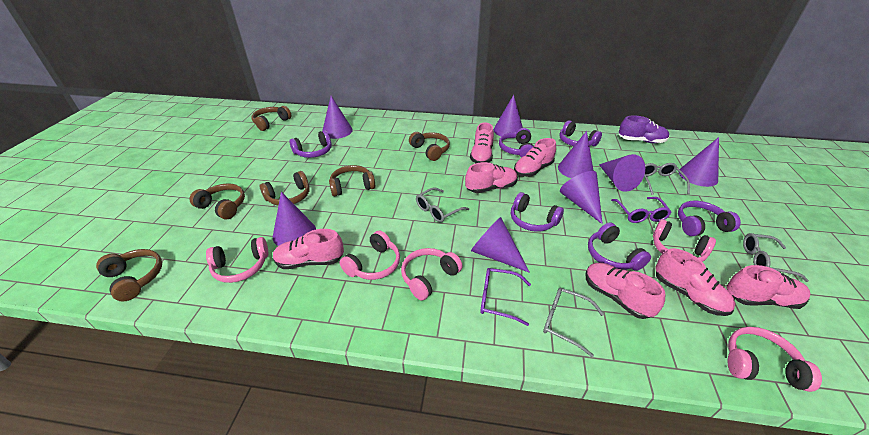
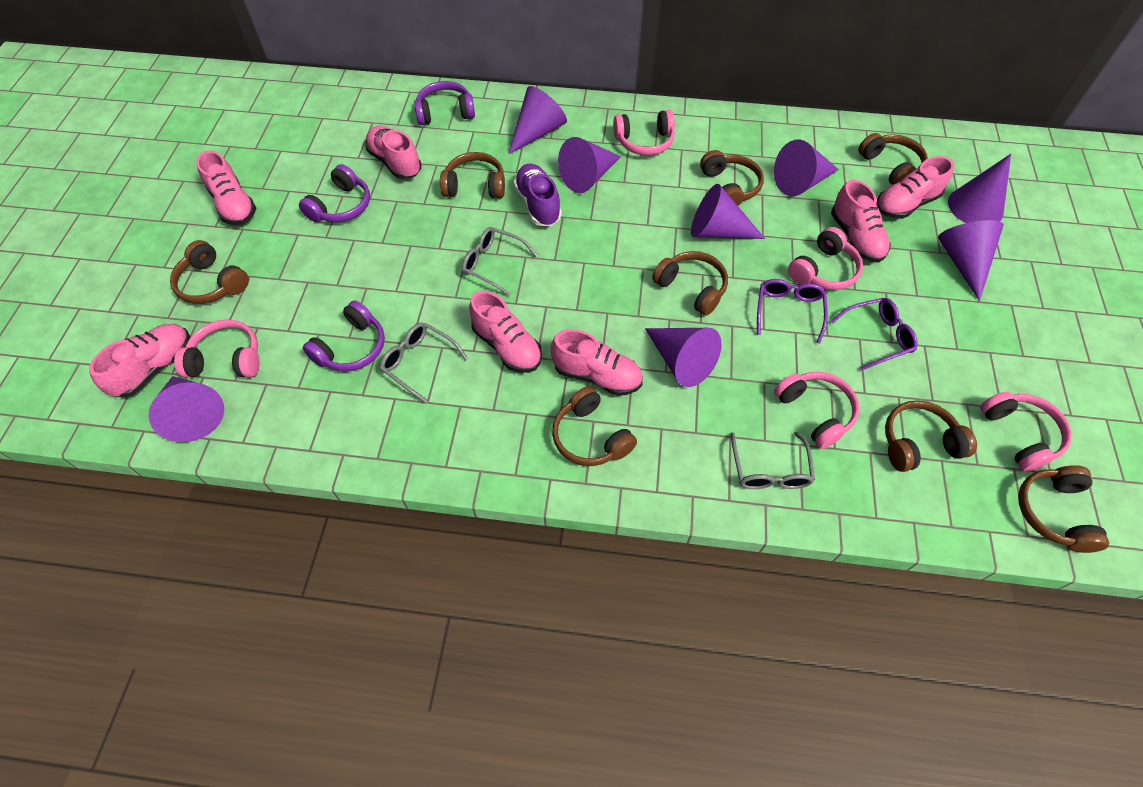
brown headphones: [96,249,162,301] [189,183,245,219] [251,106,292,131] [259,171,310,205] [329,165,375,196] [409,132,450,161] = 6 -> [170,240,249,304] [440,152,505,198] [552,386,637,466] [652,251,728,316] [700,150,764,206] [858,133,928,185] [885,400,977,472] [1018,465,1109,553] = 8
grey glasses: [416,188,469,223] [543,288,604,357] [644,163,690,195] [743,233,809,282] = 4 -> [380,322,468,403] [462,227,537,296] [731,432,815,489] = 3
purple headphones: [289,130,332,158] [499,128,534,158] [511,192,564,232] [559,121,602,146] [588,222,651,271] [678,201,741,236] = 6 -> [299,164,370,222] [303,300,385,371] [414,81,475,125] = 3

